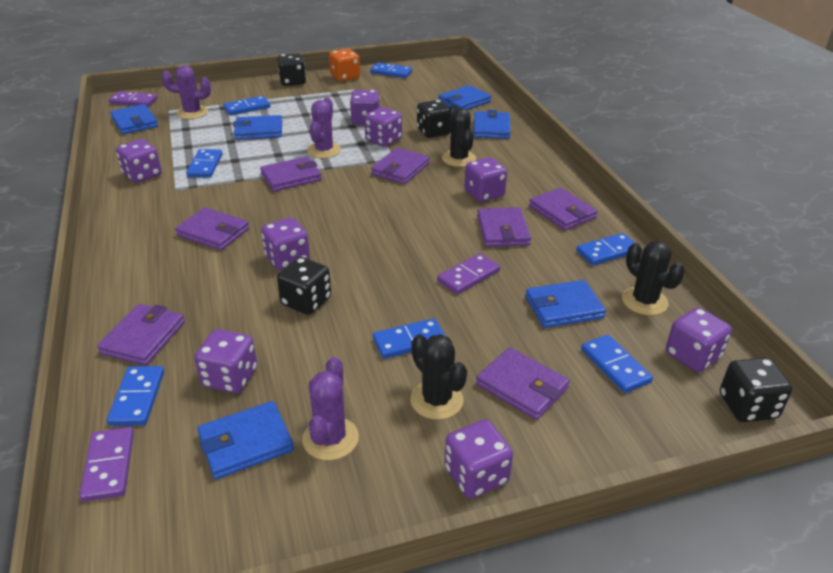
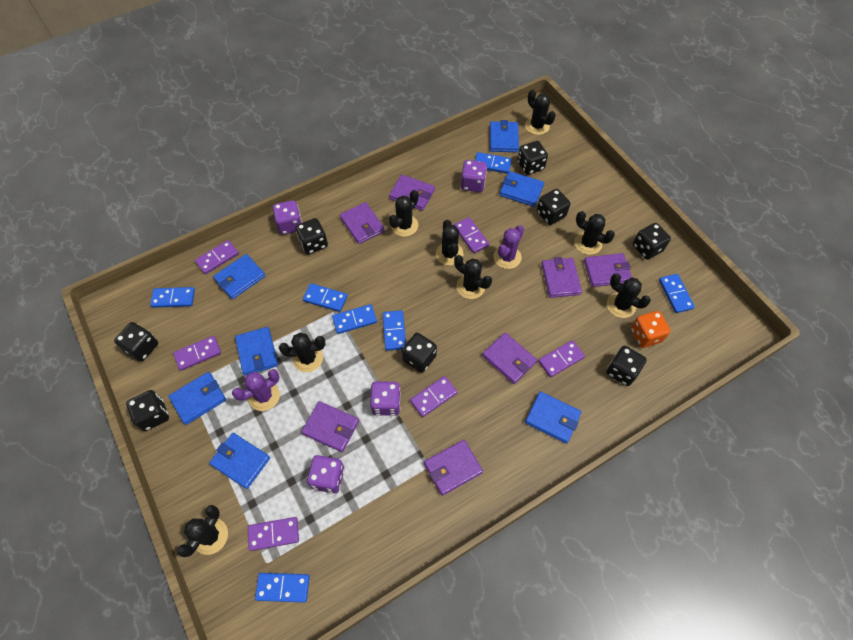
black cactus: [410,334,467,420] [442,105,476,167] [622,241,685,315] = 3 -> [177,505,228,557] [279,332,325,372] [389,190,418,237] [436,219,464,265] [454,255,492,299] [525,89,556,135] [574,211,615,255] [607,273,651,318] = 8
black dice: [277,257,331,315] [278,53,306,86] [417,100,451,138] [720,357,792,422] = 4 -> [114,322,158,361] [126,390,169,431] [295,218,328,254] [402,333,437,373] [517,141,548,175] [537,189,570,225] [606,346,647,386] [633,223,671,260] = 8
blue wallet: [110,104,158,134] [197,401,294,479] [233,115,282,140] [438,85,491,110] [473,110,511,139] [525,280,606,328] = 6 -> [169,372,226,425] [209,433,270,489] [213,254,265,299] [235,327,278,376] [490,120,519,152] [499,171,544,207] [525,391,581,444] = 7
purple cactus: [162,65,211,119] [302,357,359,460] [307,97,341,158] = 3 -> [232,369,280,411] [493,225,524,269] = 2
purple dice: [116,139,162,183] [194,329,257,393] [261,218,310,270] [350,90,380,125] [364,107,402,147] [445,419,513,499] [464,157,507,202] [666,307,732,372] = 8 -> [273,200,302,235] [307,455,344,494] [370,382,401,416] [461,160,487,192] = 4
purple domino: [79,427,134,502] [109,91,157,107] [437,253,500,295] = 3 -> [173,336,221,371] [195,240,239,274] [248,517,299,551] [410,376,457,417] [454,217,489,254] [538,340,585,377] = 6

